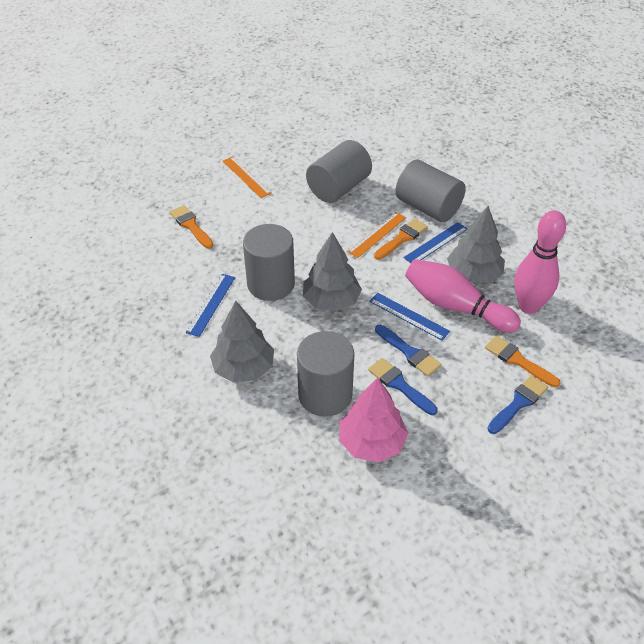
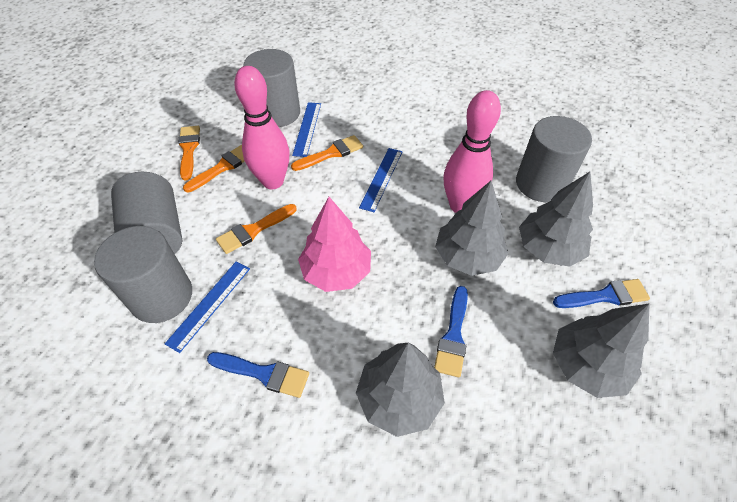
grey tree: [210,301,274,383] [303,232,362,311] [447,206,505,283] = 3 -> [356,343,445,437] [435,180,508,276] [519,172,593,267] [553,304,649,398] = 4
orange brush: [170,205,214,249] [374,219,428,260] [485,336,560,387] = 3 -> [178,126,200,181] [183,145,245,192] [216,204,297,254] [291,135,363,171] = 4
orange ruler: [223,157,272,198] [347,212,406,258] = 2 -> none = 0

